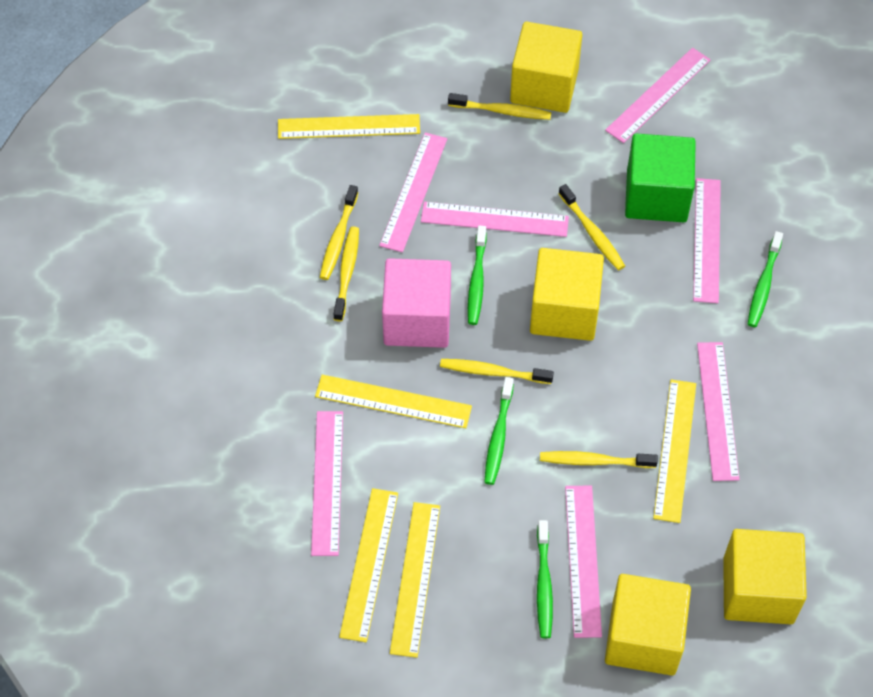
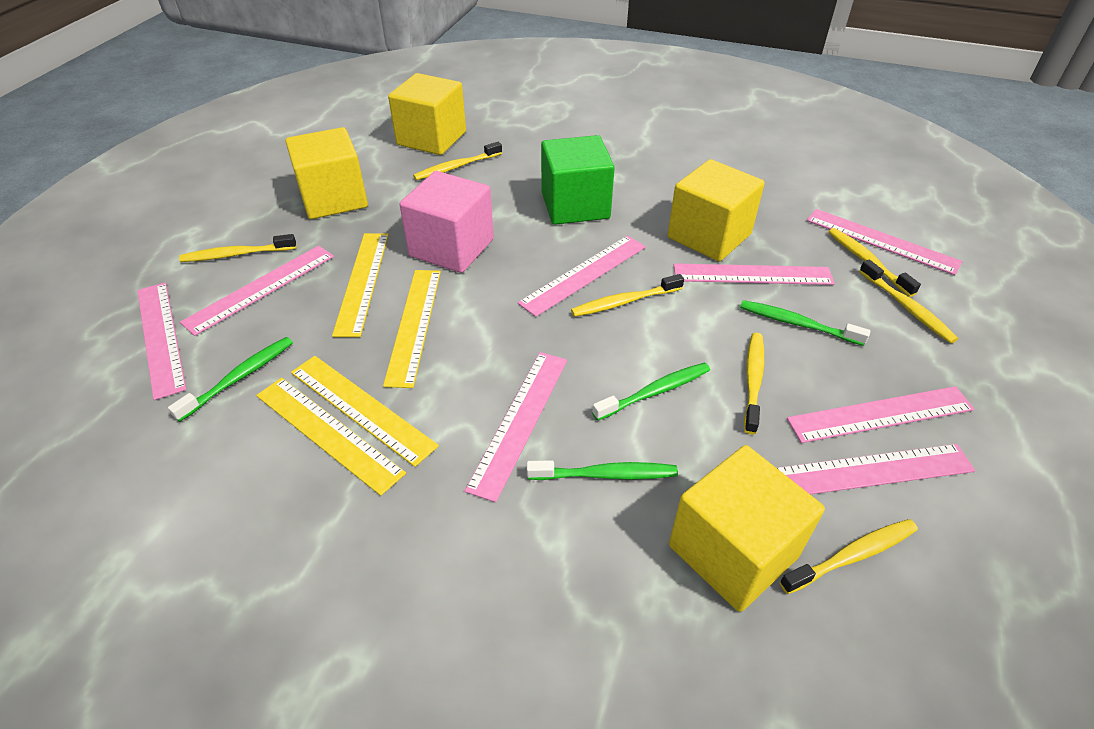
pink ruler: [311,411,343,556] [379,132,447,252] [421,202,569,237] [565,486,602,638] [605,48,711,143] [693,178,721,303] [697,342,740,481] = 7 -> [137,283,187,400] [180,245,334,336] [465,352,567,502] [518,235,646,317] [674,263,835,285] [777,444,976,494] [787,386,975,443] [807,209,963,275] = 8
yellow ruler: [278,114,420,139] [315,375,472,428] [339,488,398,642] [390,502,440,658] [653,379,696,523] = 5 -> [256,378,406,496] [291,356,439,467] [332,233,389,337] [383,270,441,388] = 4
yellow toothbrush: [320,185,358,280] [334,226,359,321] [440,359,554,384] [448,93,552,120] [540,451,658,468] [558,184,625,270] = 6 -> [179,234,296,262] [413,142,502,180] [571,274,684,317] [744,333,764,434] [780,519,918,594] [828,228,921,297] [859,260,958,343] = 7

